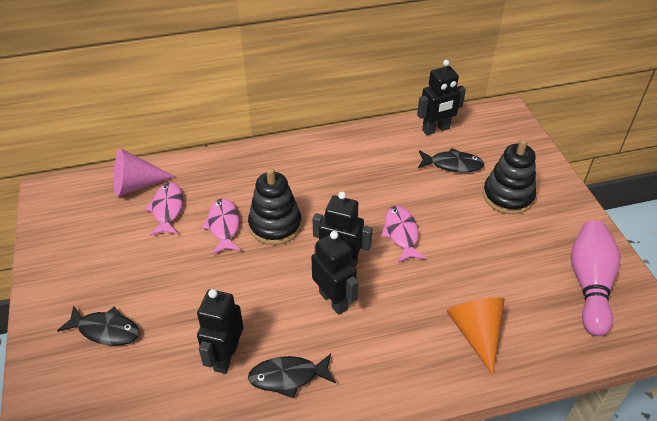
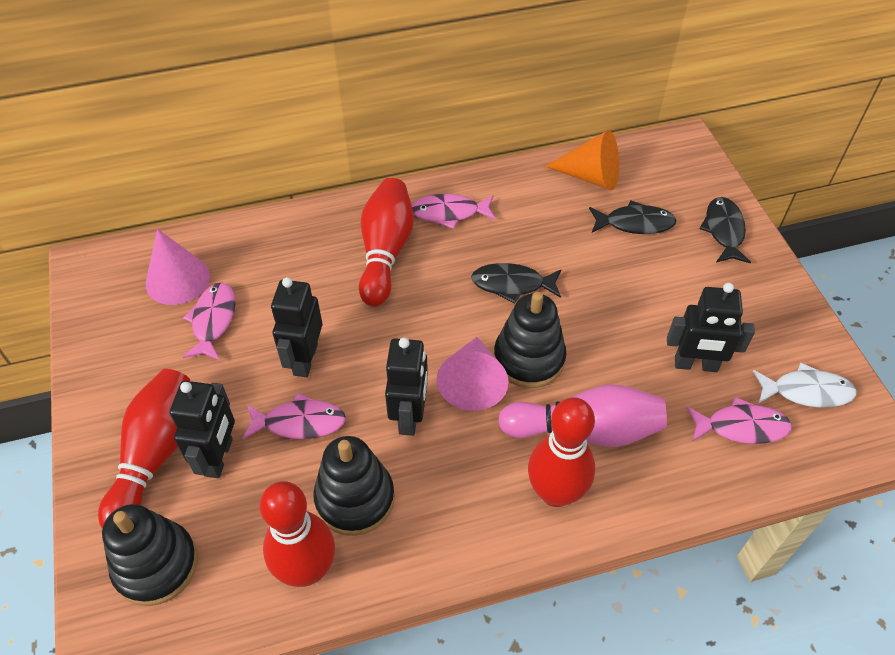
black stacking toy: [248,168,302,245] [483,139,536,214] = 2 -> [102,504,198,606] [313,436,395,536] [494,292,566,388] = 3
pink cone: [114,148,175,197] = 1 -> [146,229,210,305] [437,337,509,411] = 2
pink fish: [145,183,183,236] [201,198,241,254] [381,206,426,263] = 3 -> [183,283,236,360] [242,393,346,439] [412,194,496,229] [686,397,792,444] = 4
red bowling pin: none = 0 -> [98,369,190,528] [260,481,335,587] [359,178,414,306] [528,397,595,507] = 4
white fish: none = 0 -> [753,363,857,408] = 1

